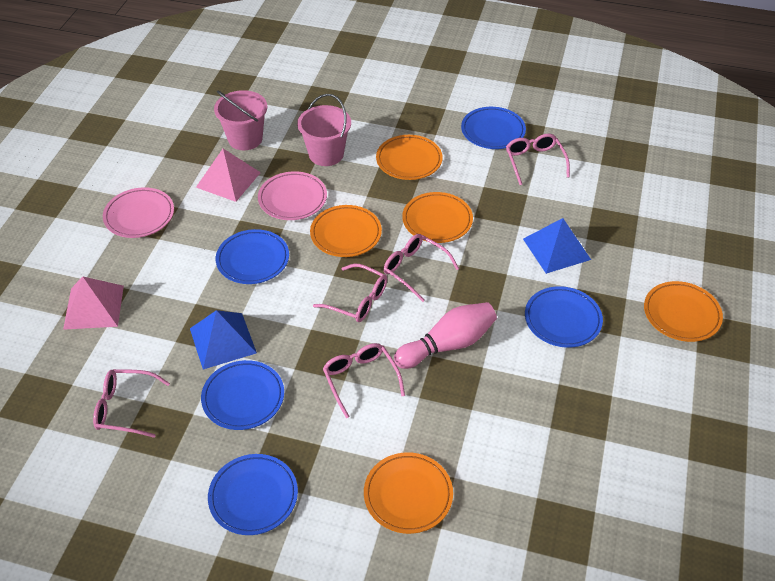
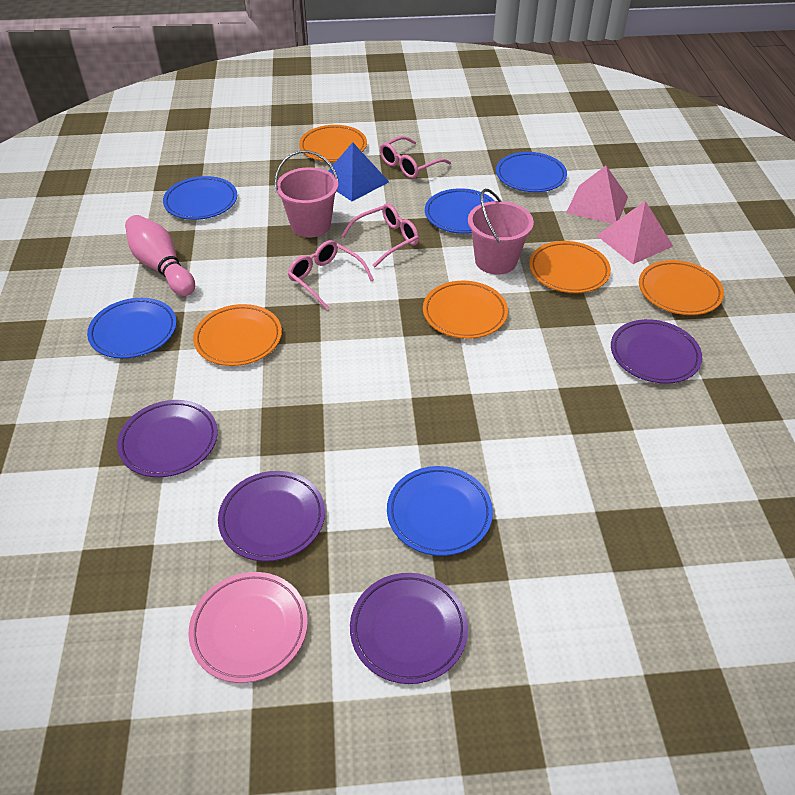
blue pyramid: [190,310,257,370] [523,218,591,274] = 2 -> [328,142,389,201] = 1
pink glasses: [93,369,170,438] [313,264,387,322] [323,343,405,418] [383,234,459,302] [506,134,570,185] = 5 -> [288,240,374,310] [341,203,419,268] [380,136,451,178] = 3
pink plate: [103,187,174,238] [258,171,327,220] = 2 -> [189,572,308,683] = 1
purple plate: none = 0 -> [117,400,218,477] [218,471,325,562] [350,573,468,684] [611,319,702,384] = 4

